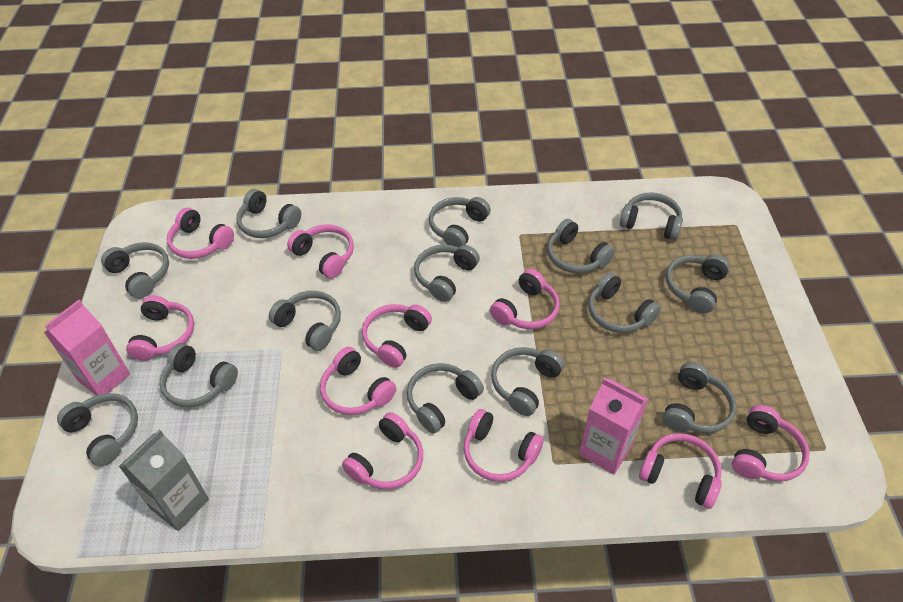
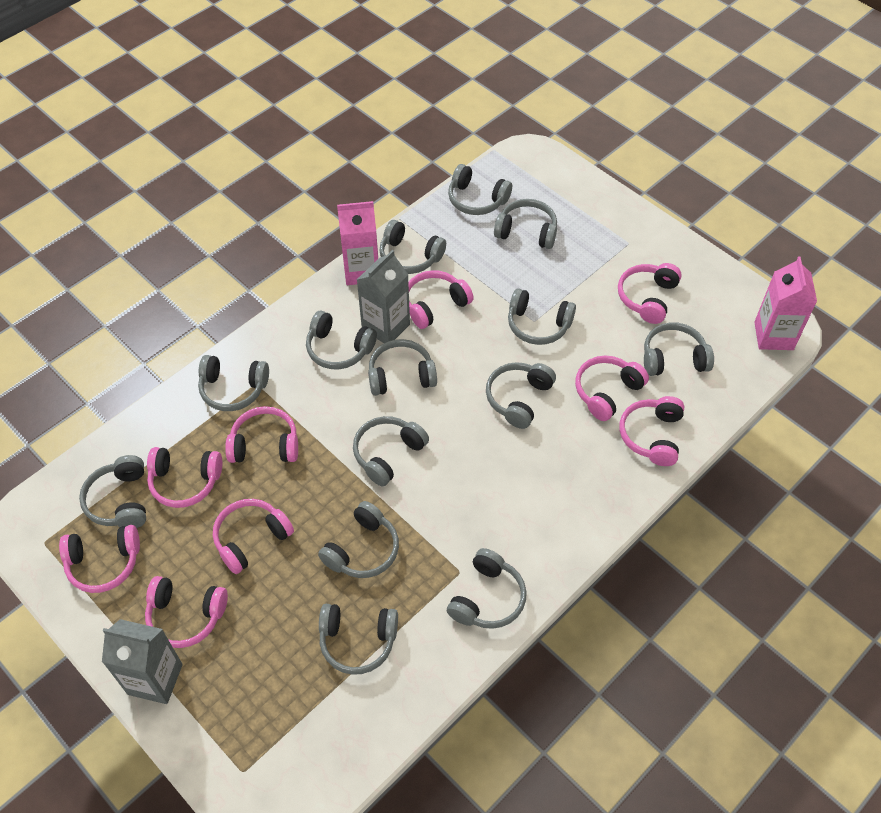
grey carton: [119,429,209,531] = 1 -> [102,619,183,704] [357,250,410,343] = 2
pink headphones: [126,295,194,361] [167,208,234,259] [287,224,354,279] [320,347,396,415] [342,412,423,489] [362,304,432,368] [464,409,544,482] [490,269,560,329] [639,433,722,509] [732,405,810,482] = 10 -> [59,525,140,593] [145,576,228,648] [147,447,222,508] [213,499,294,574] [225,406,298,463] [408,270,474,329] [575,356,649,421] [618,263,682,324] [620,396,685,466] = 9

